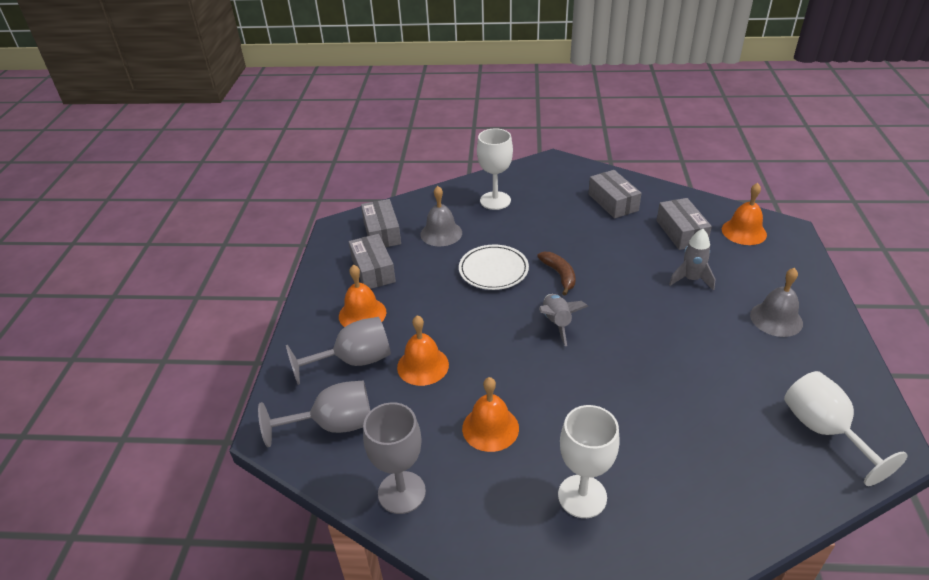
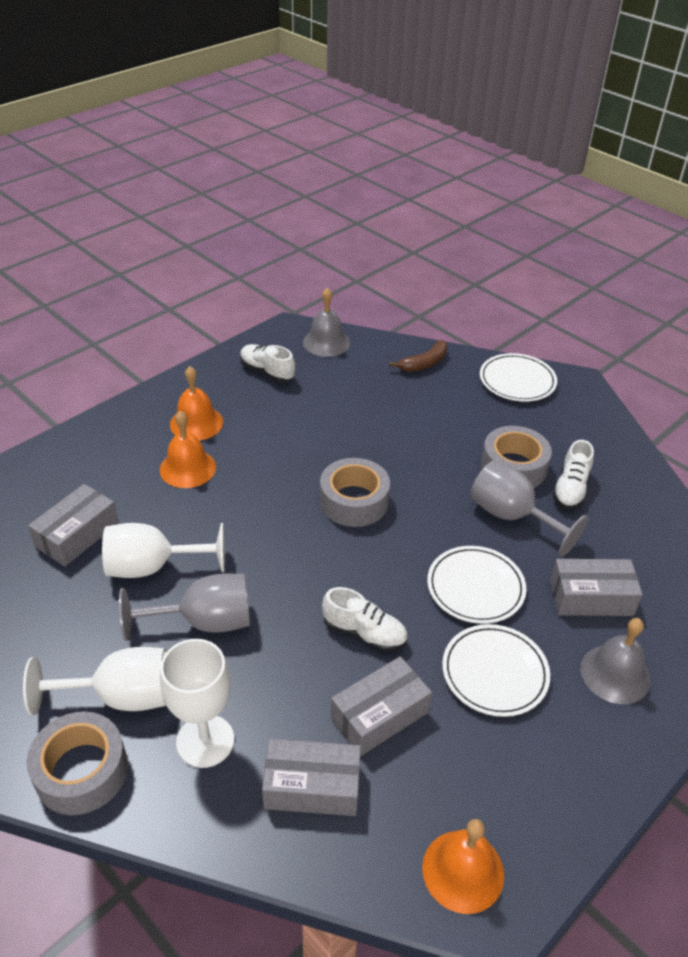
grey goblet: [258,380,370,447] [286,317,391,385] [363,402,426,514] = 3 -> [119,574,250,641] [470,460,588,557] = 2
grey rocket: [539,294,588,346] [669,229,715,291] = 2 -> none = 0
grey tape: none = 0 -> [27,712,128,815] [320,458,390,527] [481,426,552,488] = 3
orange bell: [339,265,386,327] [397,315,449,386] [462,377,519,452] [722,183,767,245] = 4 -> [160,411,216,488] [170,366,223,441] [422,819,504,914] = 3
white plate: [459,245,529,290] = 1 -> [427,546,526,624] [442,624,550,717] [480,353,557,402] = 3
white shoe: none = 0 -> [240,344,295,383] [322,587,408,651] [552,440,594,509] = 3

